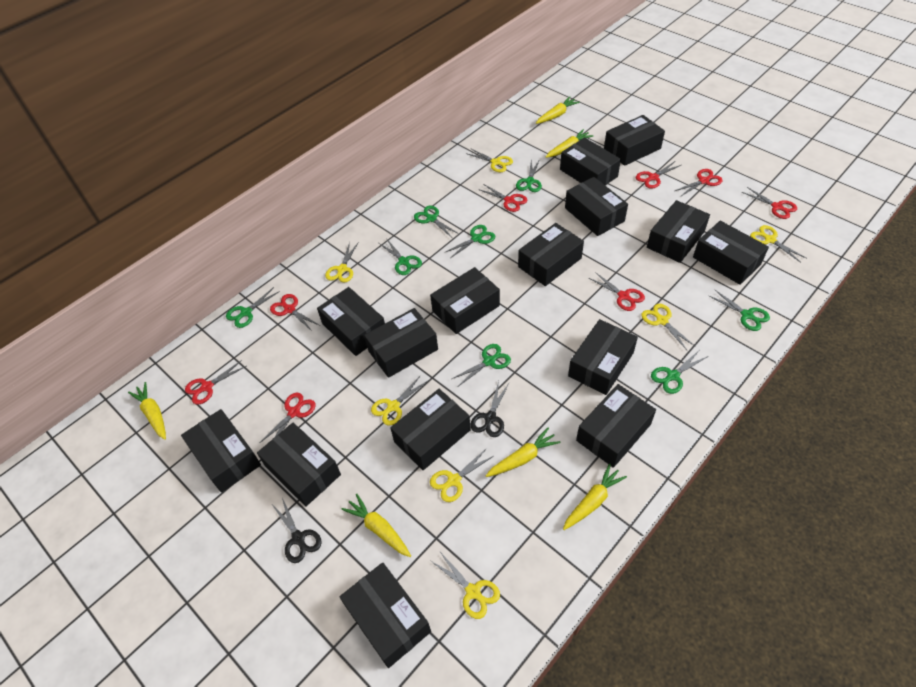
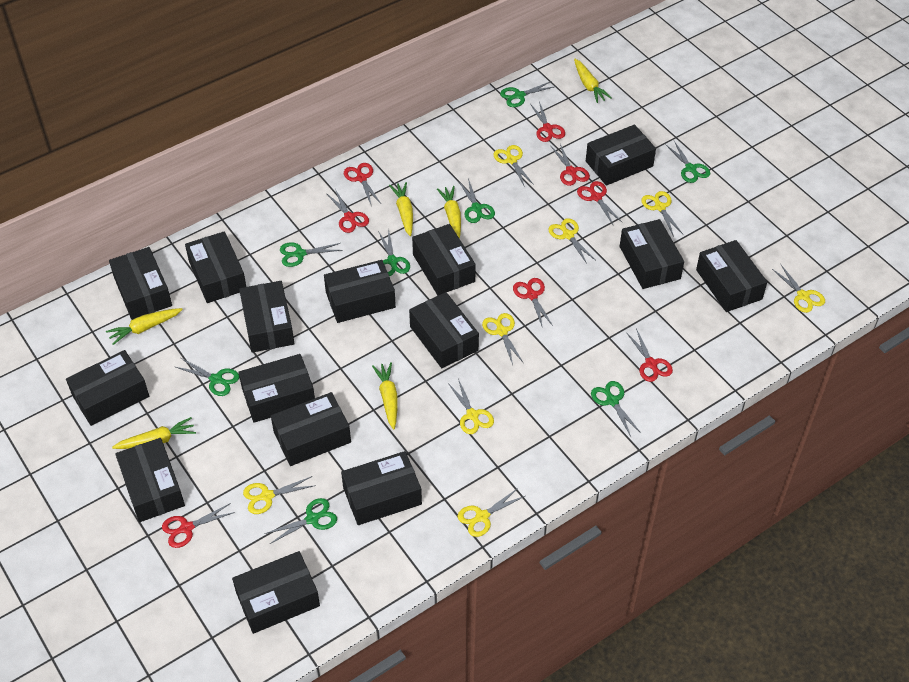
black scissors: [272,498,322,563] [470,381,509,437] = 2 -> none = 0
yellow scissors: [325,242,359,283] [371,375,429,426] [430,448,495,502] [431,552,500,619] [466,148,513,172] [641,304,695,350] [750,225,807,263] = 7 -> [243,476,316,514] [448,379,494,434] [457,487,525,537] [482,313,523,365] [494,145,534,187] [548,218,595,264] [641,191,683,237] [772,265,825,313] = 8

